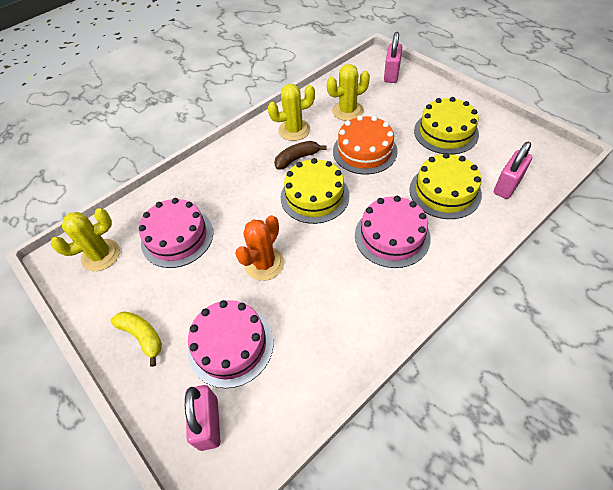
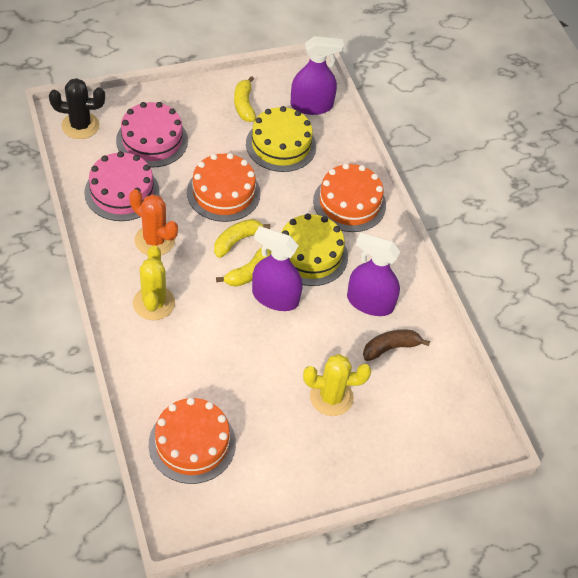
black cactus: none = 0 -> [49,78,105,139] = 1
orange cake: [333,115,398,175] = 1 -> [149,398,236,484] [187,153,261,222] [313,163,386,232] = 3
pink cake: [139,198,213,268] [188,300,274,388] [355,196,431,268] = 3 -> [84,151,160,221] [116,102,188,168] = 2
pink padlock: [185,385,221,451] [384,32,402,83] [494,142,533,199] = 3 -> none = 0
purple spray bottle: none = 0 -> [252,226,303,311] [290,36,344,115] [347,233,400,316] = 3
yellow banana: [111,311,162,367] = 1 -> [214,219,270,258] [216,247,271,287] [234,76,256,122] = 3
yellow cactus: [51,208,120,271] [268,84,315,141] [327,64,370,121] = 3 -> [133,245,175,320] [303,354,371,416] = 2
yellow cake: [281,158,349,224] [410,153,482,219] [414,97,479,154] = 3 -> [246,106,316,172] [281,213,348,286] = 2

